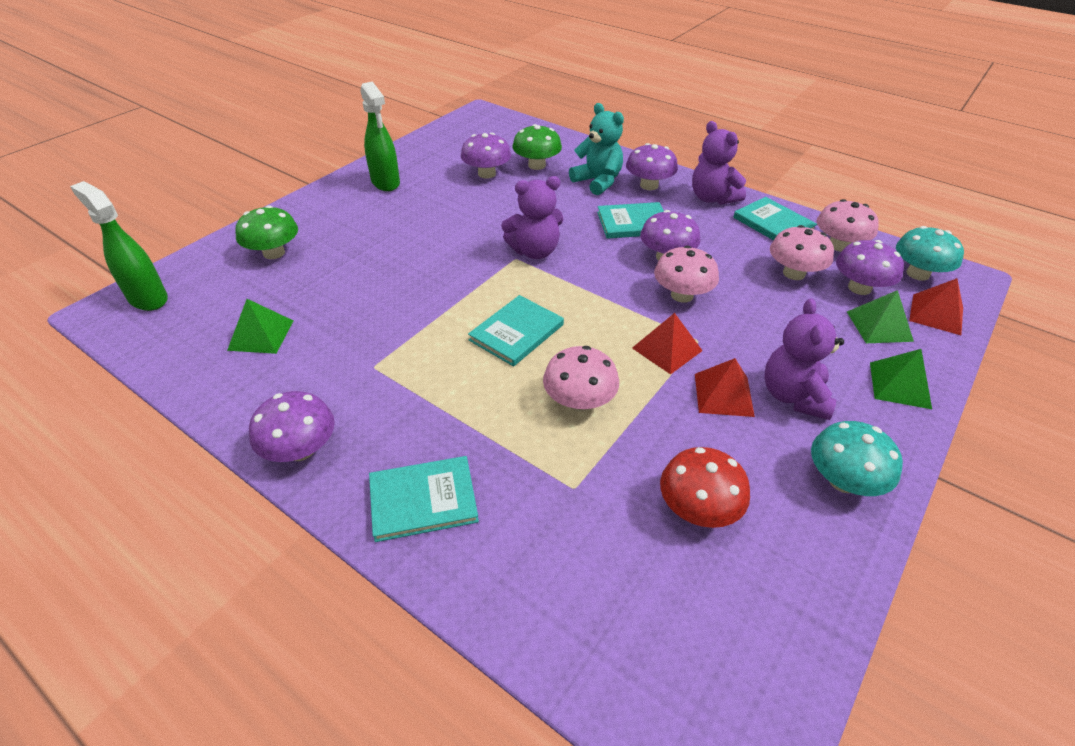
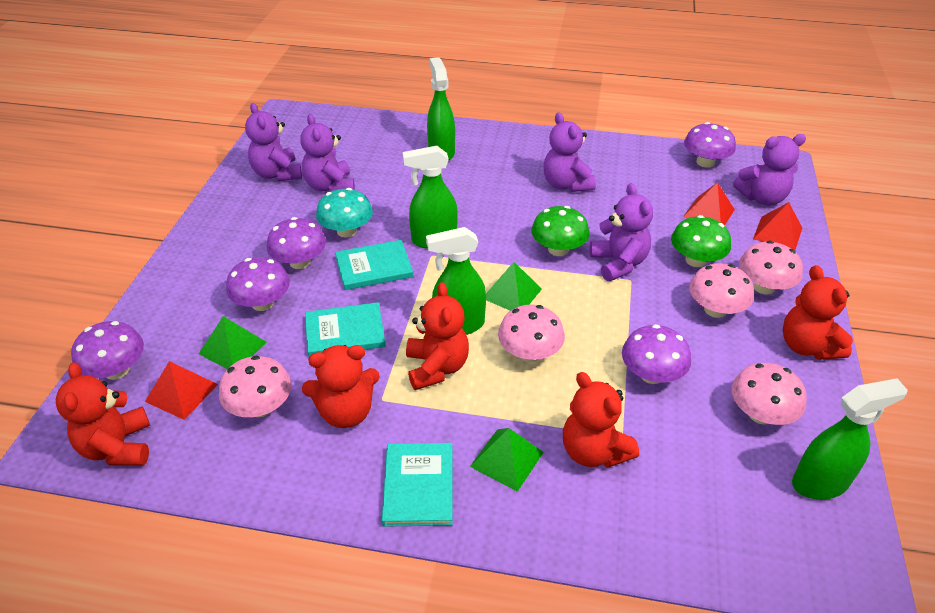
green spray bottle: [70,181,168,311] [360,81,400,191] = 2 -> [403,146,458,249] [426,227,486,335] [427,57,455,161] [792,378,908,500] = 4
pink mushroom: [543,346,619,412] [654,245,719,303] [770,225,834,280] [817,199,879,252] = 4 -> [219,356,292,417] [498,305,565,362] [689,263,754,318] [731,363,807,425] [739,241,803,295] = 5
purple teddy bear: [501,176,564,259] [692,121,746,205] [765,298,844,420] = 3 -> [245,103,302,181] [301,114,355,192] [543,112,596,192] [589,183,653,281] [733,134,806,205] = 5
red mushroom: [660,447,750,528] = 1 -> none = 0
red teddy bear: none = 0 -> [56,362,150,466] [302,345,380,428] [406,282,469,390] [563,372,639,468] [783,265,853,360] = 5
turquoise book: [369,456,479,542] [468,295,564,367] [597,202,664,239] [733,197,817,241] = 4 -> [305,302,386,357] [335,240,413,290] [382,443,453,527] = 3
turquoise mushroom: [811,421,903,496] [896,226,964,281] = 2 -> [316,188,373,238] = 1
turquoise teddy bear: [569,103,624,195] = 1 -> none = 0

